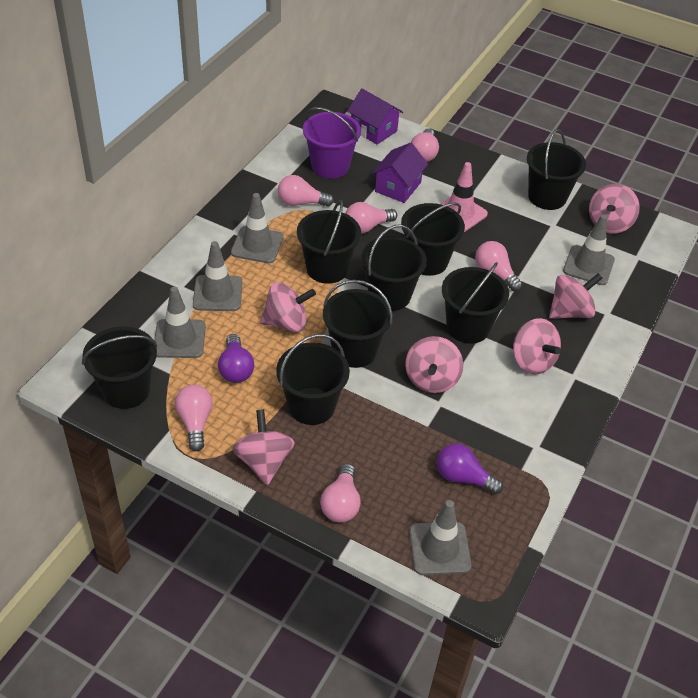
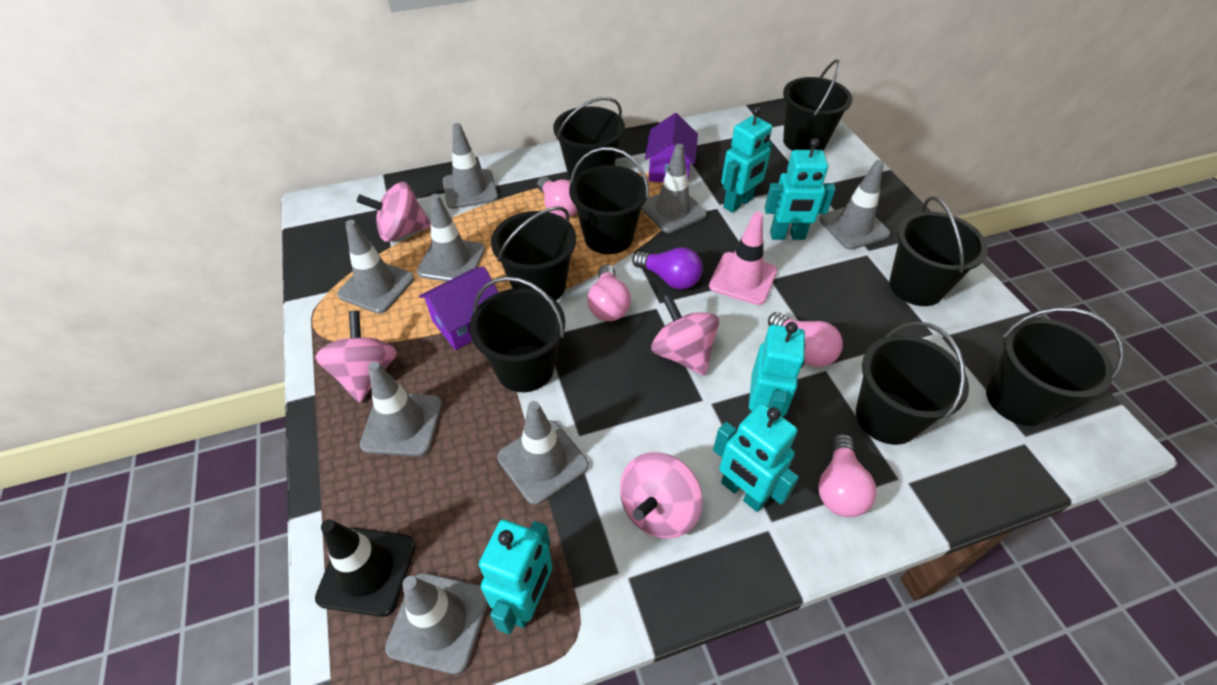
black traffic cone: none = 0 -> [315,519,416,617] = 1
grey traffic cone: [154,287,206,358] [193,241,243,311] [231,193,283,263] [409,500,472,575] [563,215,615,285] = 5 -> [337,220,414,314] [360,361,442,456] [385,573,488,674] [417,194,485,282] [442,123,498,209] [497,401,589,505] [641,144,707,233] [819,160,890,250] = 8
pink light bulb: [175,385,213,451] [278,175,334,207] [320,464,361,523] [345,202,397,234] [411,128,439,162] [475,241,522,291] = 6 -> [537,177,577,218] [587,264,631,321] [768,312,843,367] [818,434,876,517] = 4
pink spinning top: [232,409,295,485] [260,282,316,332] [405,336,463,393] [513,318,561,374] [549,273,602,319] [589,184,640,234] = 6 -> [315,311,397,403] [357,182,431,242] [620,452,703,539] [651,294,719,376] = 4
purple bucket: [303,107,361,179] = 1 -> none = 0
purple light bulb: [218,334,254,383] [437,443,503,495] = 2 -> [632,247,703,290] = 1
turquoise robot: none = 0 -> [479,520,553,635] [713,404,799,512] [721,107,773,213] [749,322,805,416] [765,138,836,240] = 5

